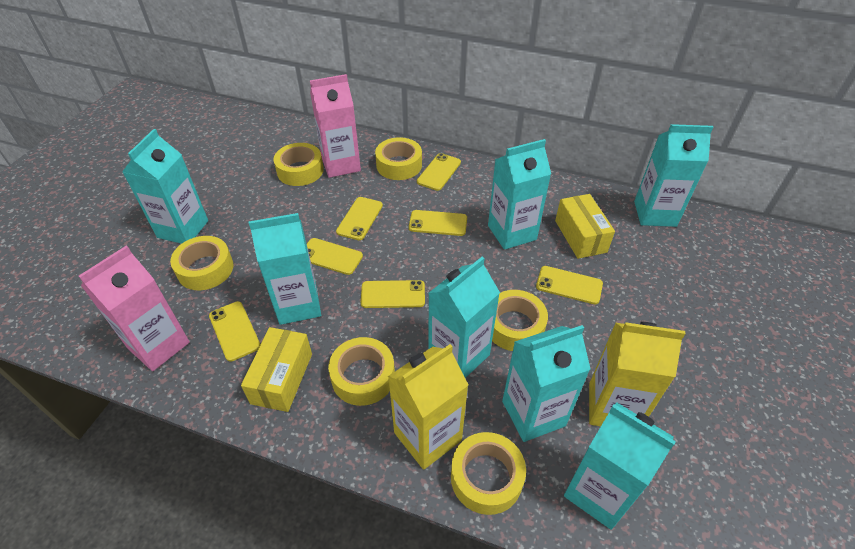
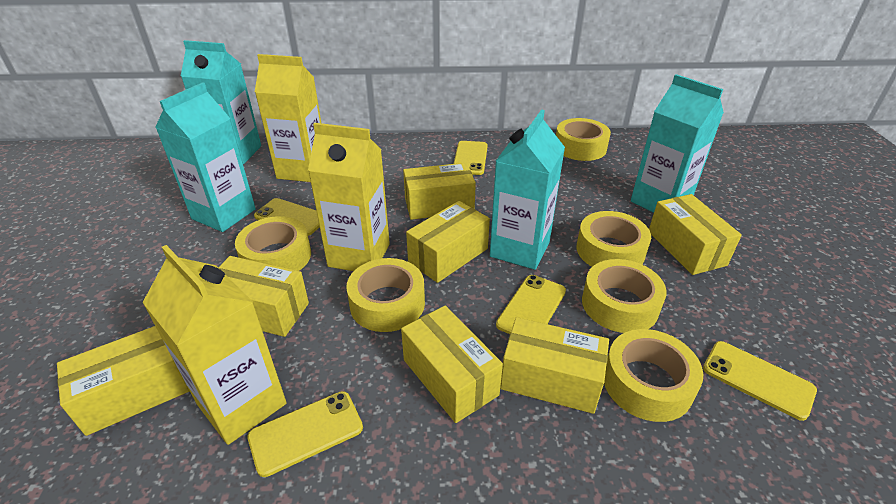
pink carton: [79,245,190,371] [310,74,361,178] = 2 -> none = 0
turquoise carton: [122,129,208,244] [249,213,321,325] [428,257,500,378] [488,139,551,250] [502,325,590,442] [564,402,676,530] [634,124,713,227] = 7 -> [155,82,256,232] [181,40,261,164] [490,109,565,270] [631,74,724,213] = 4
yellow box: [241,327,312,412] [555,194,615,259] = 2 -> [57,326,189,436] [218,256,309,337] [401,306,503,423] [403,163,476,220] [406,201,490,283] [500,317,609,414] [649,194,742,275] = 7
yellow carton: [388,344,468,470] [589,322,686,426] = 2 -> [142,245,287,445] [255,54,321,182] [308,123,390,271] = 3
yellow phone: [209,301,261,362] [307,238,363,275] [336,197,383,240] [361,280,425,308] [409,210,467,236] [417,153,461,191] [536,266,603,304] = 7 -> [247,391,363,477] [254,198,320,236] [454,141,488,175] [496,275,566,334] [703,341,817,421] = 5

